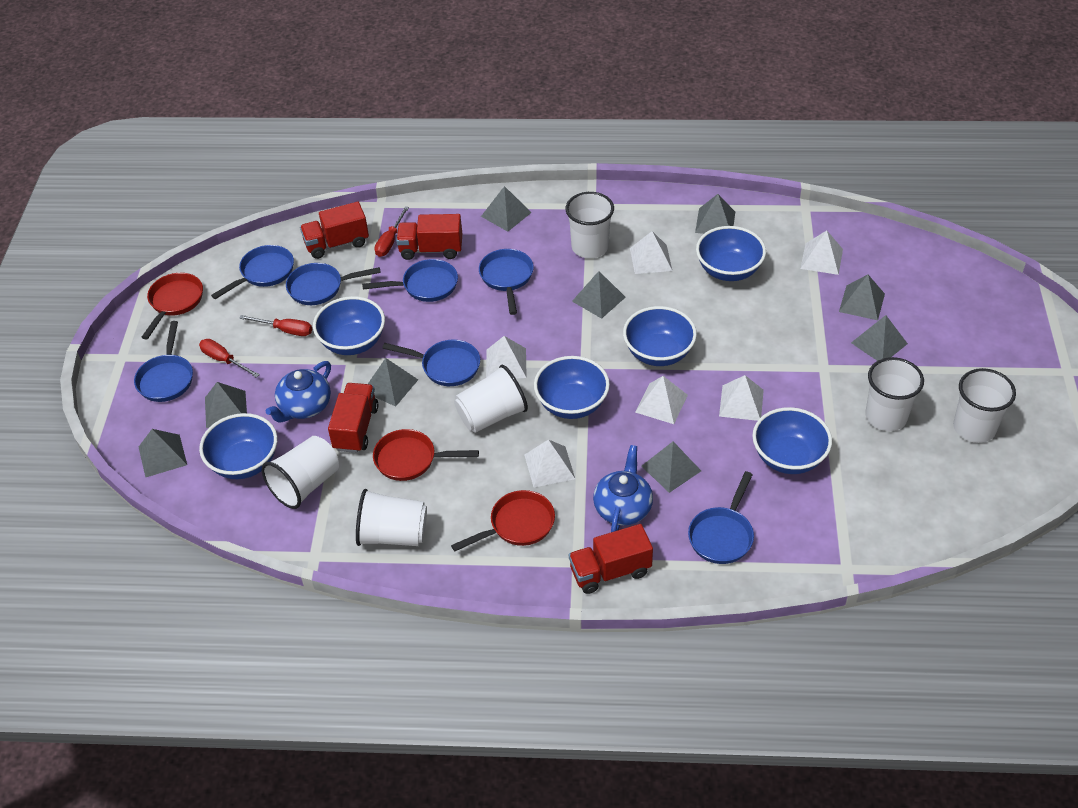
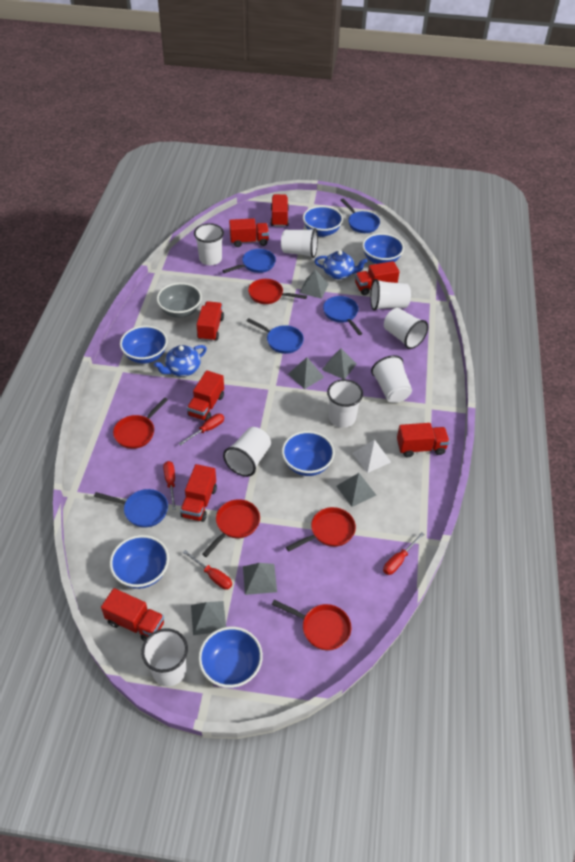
blue pan: [134,321,193,402] [211,245,294,299] [286,263,381,305] [362,259,458,302] [383,340,480,386] [479,249,534,315] [688,471,754,564] = 7 -> [94,489,168,528] [222,249,276,273] [247,318,304,354] [323,296,363,335] [340,199,380,233] = 5
grey bowl: none = 0 -> [157,283,202,318] = 1
grey pyramid: [139,429,187,478] [205,382,247,428] [368,358,418,407] [481,186,532,232] [572,271,626,319] [641,442,701,493] [695,194,735,234] [839,274,885,320] [851,315,908,361] = 9 -> [191,601,226,635] [243,563,277,595] [288,357,324,389] [299,270,329,299] [322,348,356,379] [336,473,376,507] = 6
red pan: [142,273,203,339] [373,429,479,481] [451,490,555,551] = 3 -> [113,397,168,449] [202,499,260,557] [248,279,307,304] [272,600,351,650] [286,507,356,551] = 5
red screwdriver: [199,339,260,378] [239,315,312,336] [375,206,409,257] = 3 -> [163,461,176,510] [179,413,224,445] [183,550,232,590] [383,532,424,575] = 4
red truck: [300,202,369,259] [328,383,378,453] [396,214,462,260] [569,524,653,594] = 4 -> [101,588,164,641] [180,464,217,522] [187,370,224,421] [197,301,224,342] [229,218,269,247] [270,194,289,227] [355,261,400,295] [397,423,450,457] = 8
white cup: [262,436,339,509] [356,489,427,546] [454,365,528,433] [565,192,614,258] [865,357,924,431] [953,368,1016,443] = 6 -> [141,628,188,686] [194,223,224,265] [223,427,271,477] [281,228,318,258] [327,379,363,428] [370,279,411,311] [371,355,412,403] [384,308,428,349] = 8
white pyramid: [486,336,527,378] [524,439,575,487] [630,231,672,274] [635,376,688,424] [719,375,764,421] [801,230,843,275] = 6 -> [352,440,391,473] = 1

